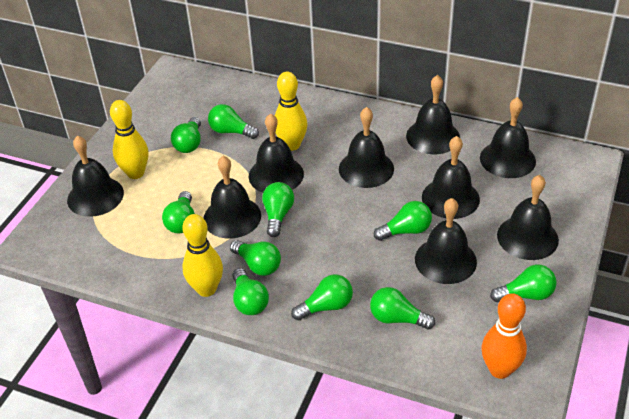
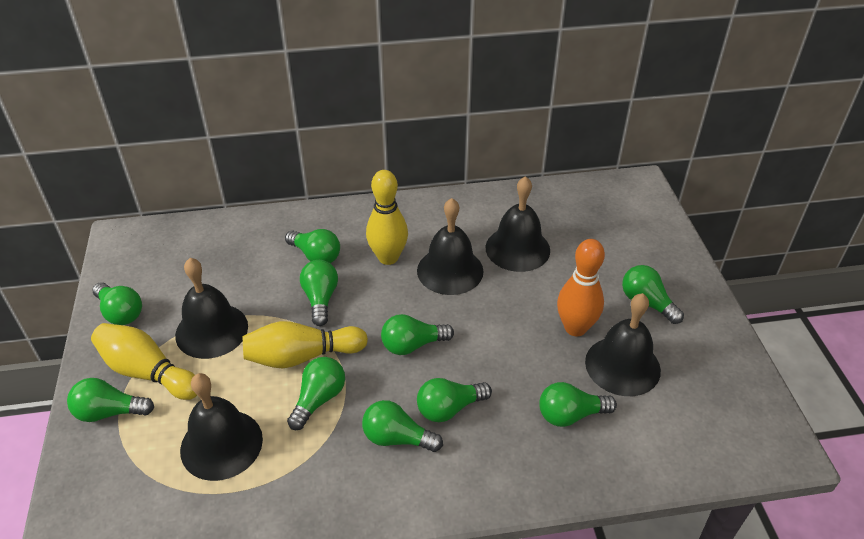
black bell: [67,135,124,217] [204,156,261,239] [249,113,304,192] [339,107,394,188] [406,75,460,154] [415,198,477,284] [422,136,480,219] [480,97,536,178] [497,175,559,260] = 9 -> [175,258,248,359] [180,373,263,481] [417,198,484,295] [486,176,550,272] [585,293,661,396] = 5

